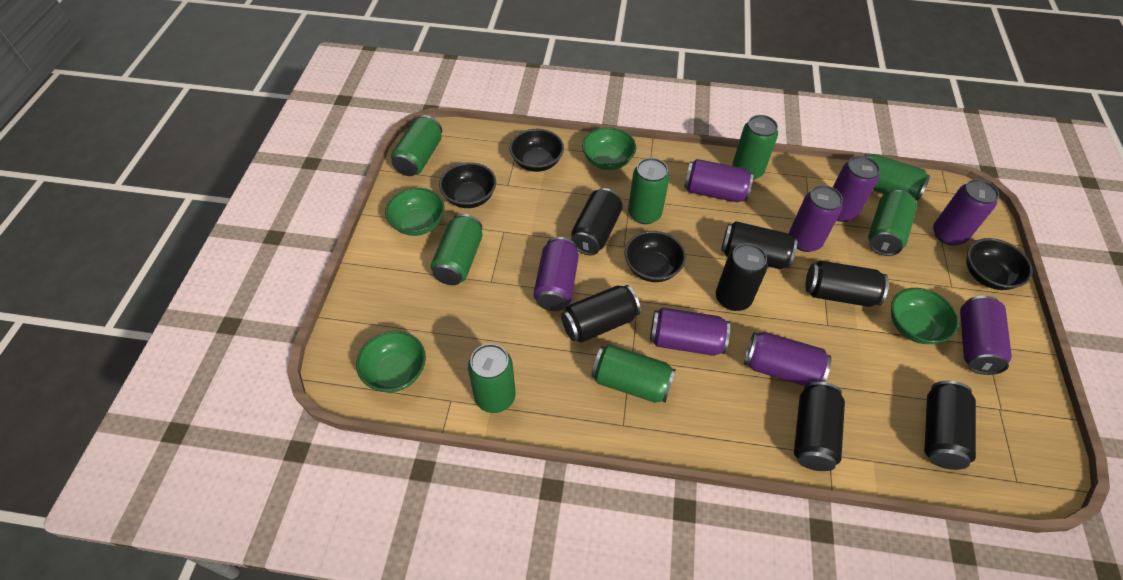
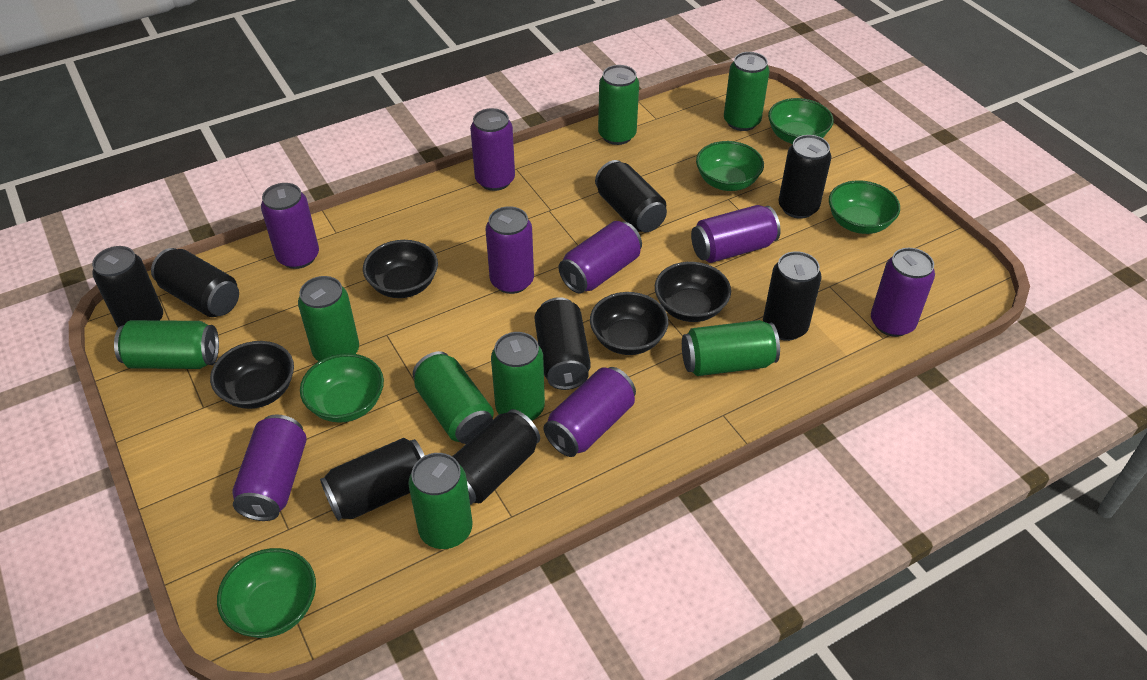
black can: [561,285,641,343] [571,188,623,255] [716,243,768,311] [721,221,798,269] [794,382,845,471] [805,261,889,307] [924,381,976,470] = 7 -> [92,246,163,328] [151,248,239,317] [320,438,425,521] [452,409,540,505] [535,297,591,390] [595,160,667,232] [763,251,822,341] [778,135,831,219] = 8
green bowl: [356,331,426,392] [385,188,445,236] [582,127,636,170] [891,288,959,344] = 4 -> [217,548,316,638] [300,353,384,423] [696,141,764,191] [768,98,834,144] [829,180,900,234] = 5

